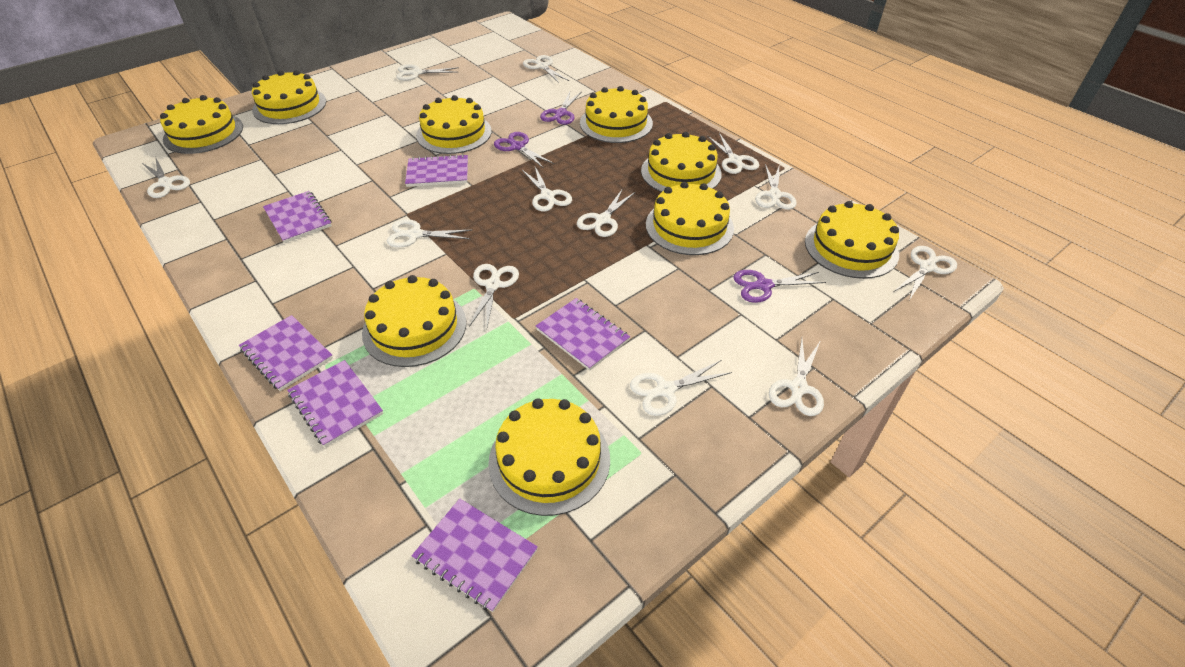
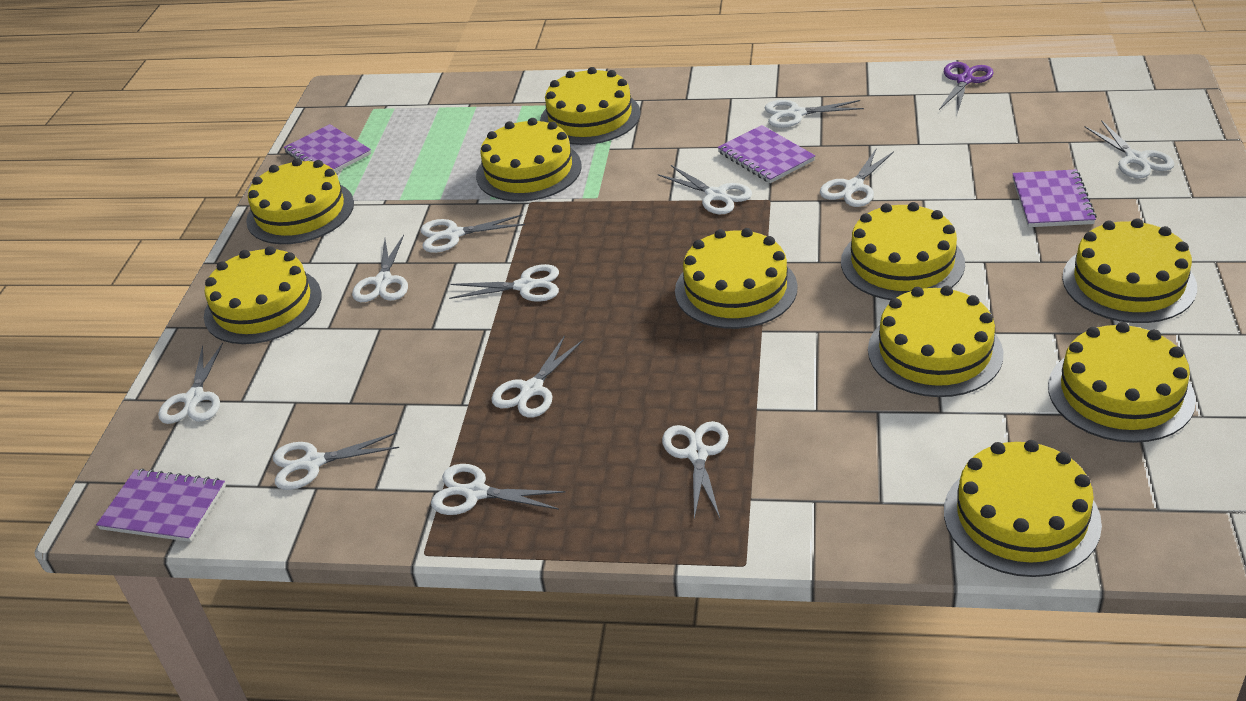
purple notebook: [239,315,333,391] [263,191,332,243] [287,360,383,447] [405,154,468,187] [411,499,538,612] [536,298,630,371] = 6 -> [96,469,226,542] [284,124,371,173] [717,125,815,183] [1012,169,1097,227] = 4
purple scissors: [494,132,554,168] [540,91,582,125] [733,270,826,303] = 3 -> [939,62,994,113] = 1
yellow cake: [160,95,243,154] [252,70,326,124] [362,275,466,367] [416,95,492,154] [488,398,610,516] [580,86,653,143] [641,132,722,192] [646,182,734,255] [805,201,899,279] = 9 -> [204,246,322,344] [246,158,354,244] [476,118,582,201] [540,67,641,145] [675,228,798,329] [841,202,965,300] [868,286,1003,397] [944,440,1102,577] [1048,322,1196,443] [1062,218,1197,323] = 10

